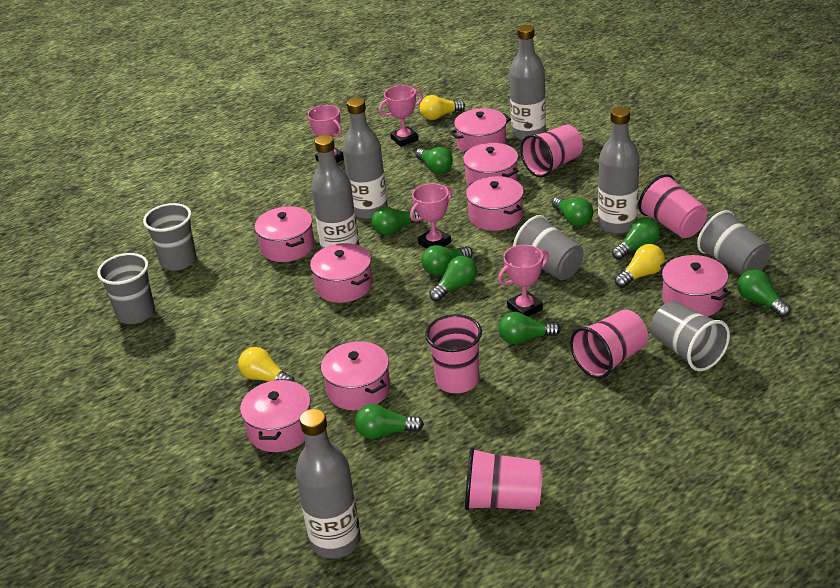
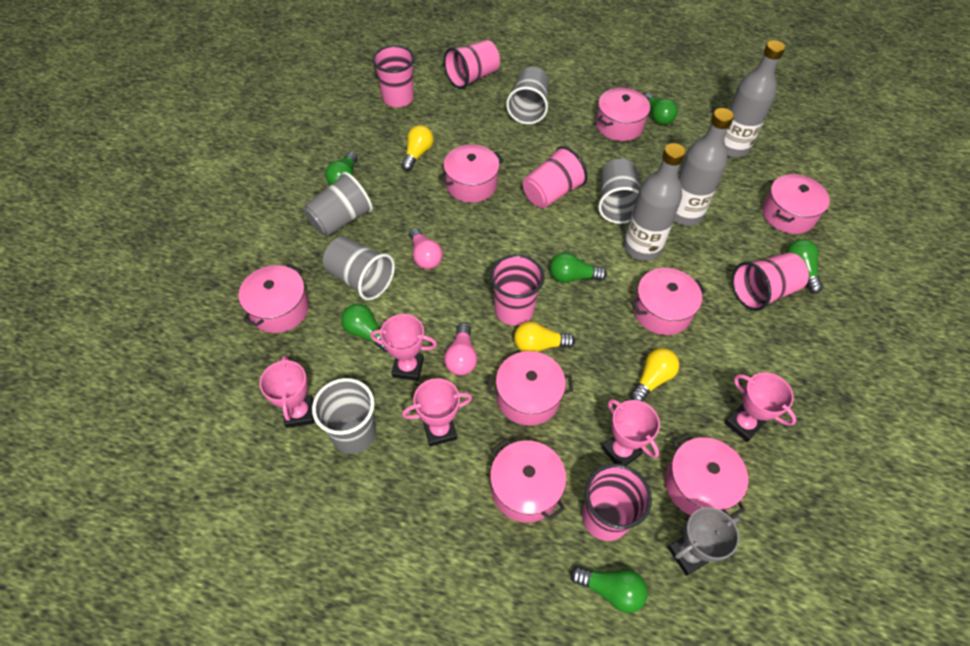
green light bulb: [355,404,424,439] [372,207,422,235] [415,147,453,174] [421,245,473,275] [429,256,477,302] [498,312,561,344] [552,197,593,227] [612,217,660,260] [737,269,791,317] = 9 -> [325,151,358,185] [341,304,388,352] [550,252,607,283] [570,566,648,613] [645,93,678,125] [786,239,823,294] = 6
grey bottle: [295,409,361,559] [311,135,359,249] [343,97,388,219] [509,25,546,140] [598,107,640,234] = 5 -> [624,143,686,261] [674,108,734,226] [724,40,785,158] = 3
grey trophy: none = 0 -> [668,507,740,576] = 1
pink cup: [425,314,482,393] [465,447,543,510] [520,125,583,177] [570,310,648,379] [638,174,707,238] = 5 -> [372,45,415,107] [444,40,500,89] [490,254,545,326] [523,146,587,208] [582,464,652,541] [732,253,809,311] = 6
pink light bulb: none = 0 -> [409,227,443,269] [444,323,477,375] = 2
pink trophy: [308,105,344,163] [379,85,423,147] [410,183,452,248] [498,245,549,317] = 4 -> [259,355,314,428] [370,314,437,381] [402,378,472,447] [601,399,660,466] [724,372,797,442] = 5

